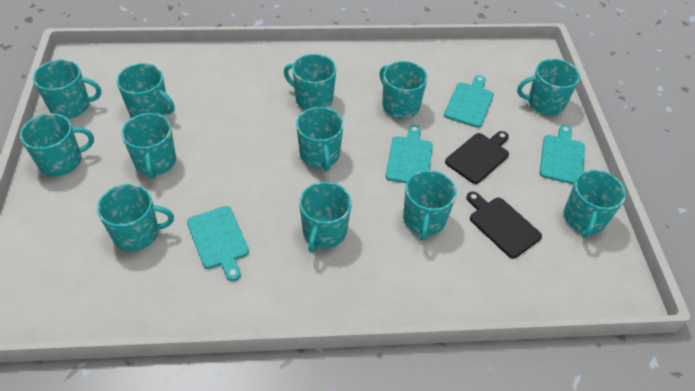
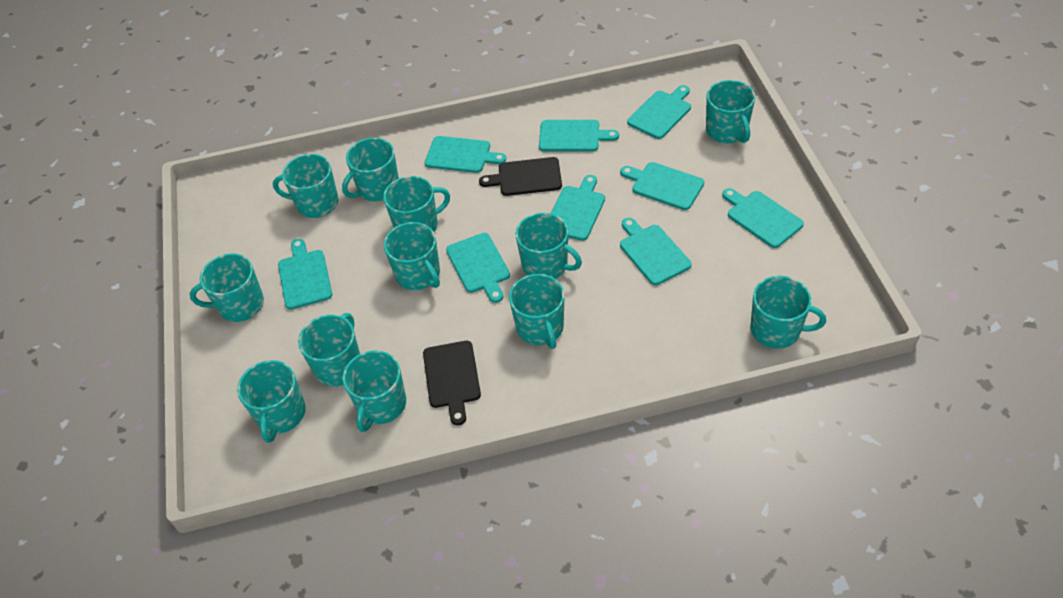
turquoise cutting board: [187,206,249,281] [386,125,433,183] [444,75,494,128] [540,125,585,185] = 4 -> [278,239,332,310] [425,136,506,173] [446,233,510,303] [539,120,619,151] [550,175,605,241] [620,162,704,210] [620,218,692,285] [627,85,691,139] [722,188,804,248] = 9

